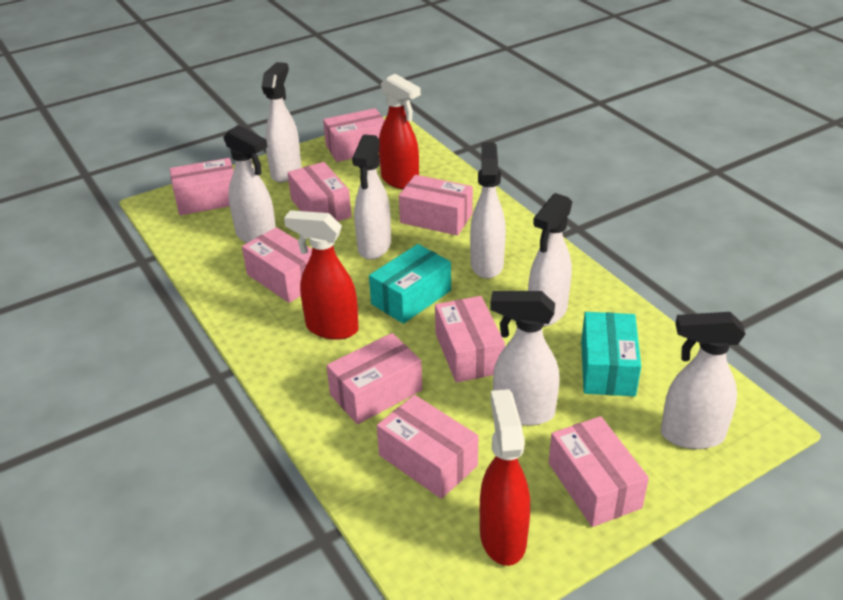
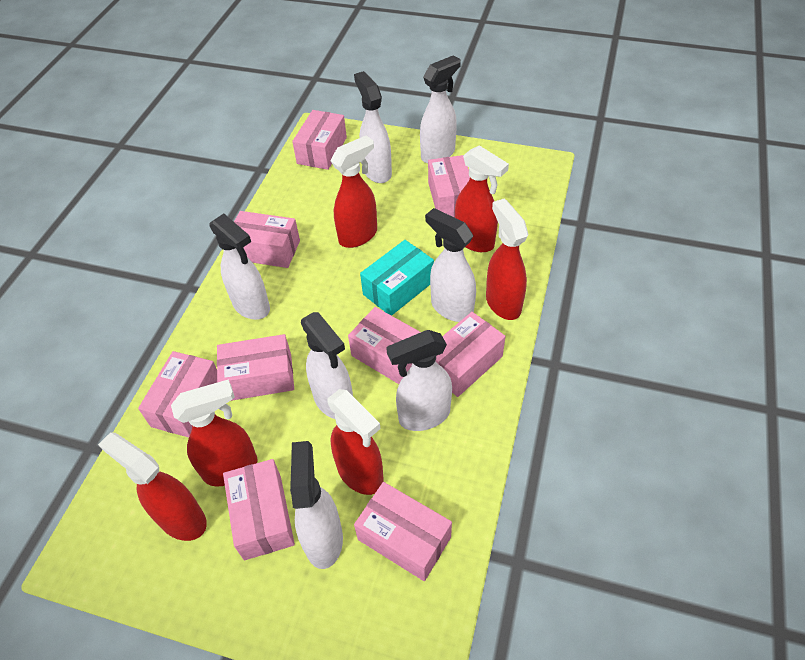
red spray bottle: [284,210,359,340] [379,74,421,189] [480,389,530,566] = 3 -> [98,432,207,541] [171,379,258,486] [327,389,384,495] [330,135,377,248] [455,145,509,252] [486,198,528,320] = 6
turquoise box: [369,244,451,324] [581,312,641,397] = 2 -> [360,240,434,316] = 1

